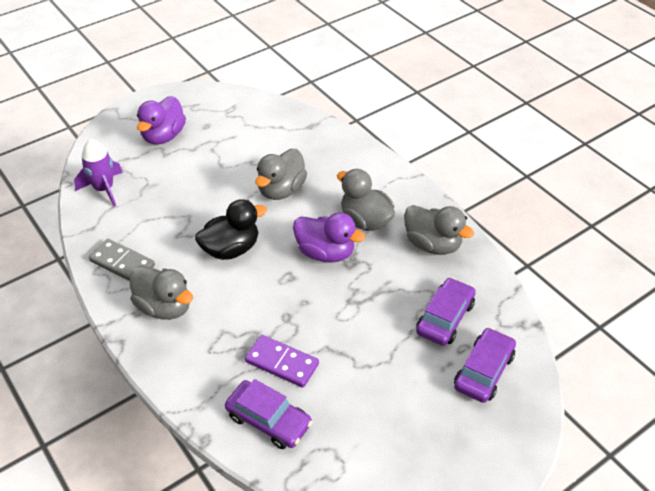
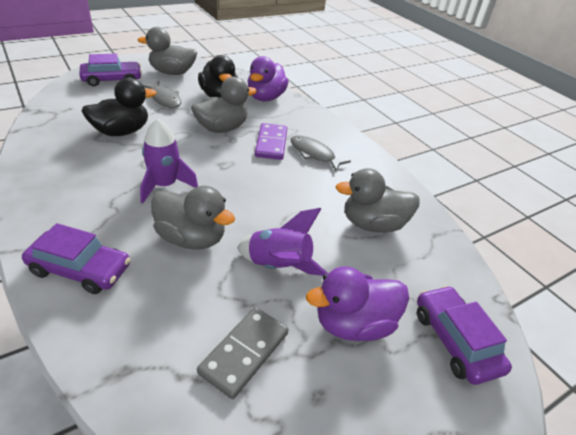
black duck: [195,199,267,260] = 1 -> [82,78,156,136] [198,55,238,97] = 2
grey fish: none = 0 -> [142,81,181,108] [290,135,351,171] = 2
purple rocket: [74,139,123,207] = 1 -> [140,118,198,203] [237,208,328,276] = 2

